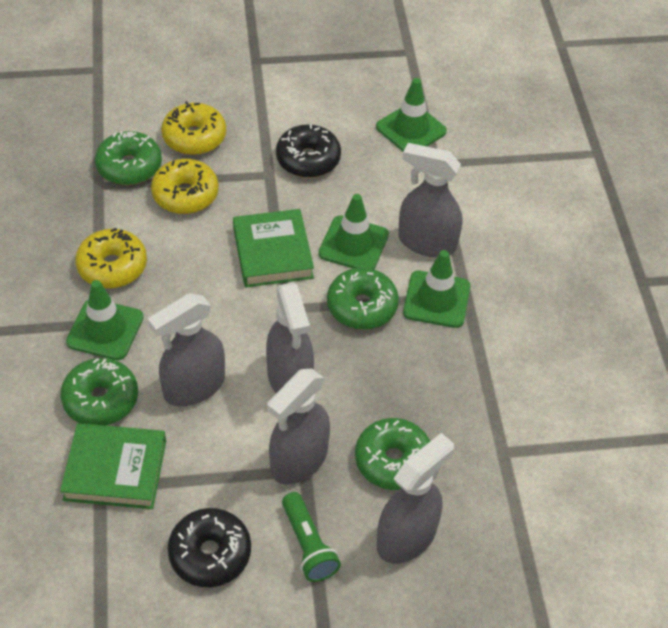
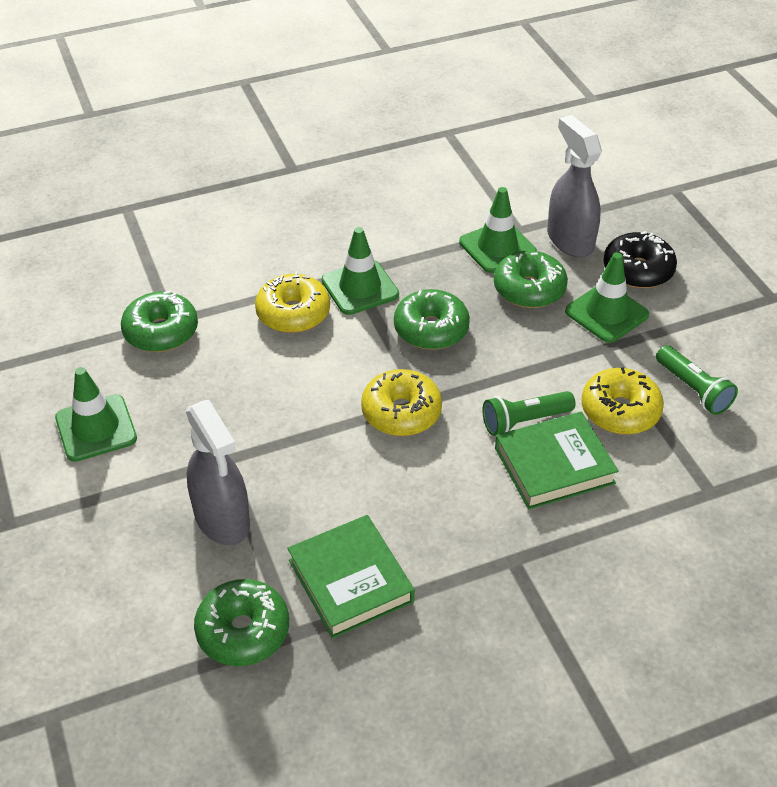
black donut: [168,508,251,587] [276,124,341,178] = 2 -> [603,231,677,288] = 1
green flashlight: [282,492,341,582] = 1 -> [482,391,576,436] [656,345,738,415] = 2
grey spray bottle: [148,293,225,407] [266,282,314,393] [267,368,330,485] [377,433,454,564] [398,143,462,257] = 5 -> [186,400,250,545] [547,115,602,257] = 2

